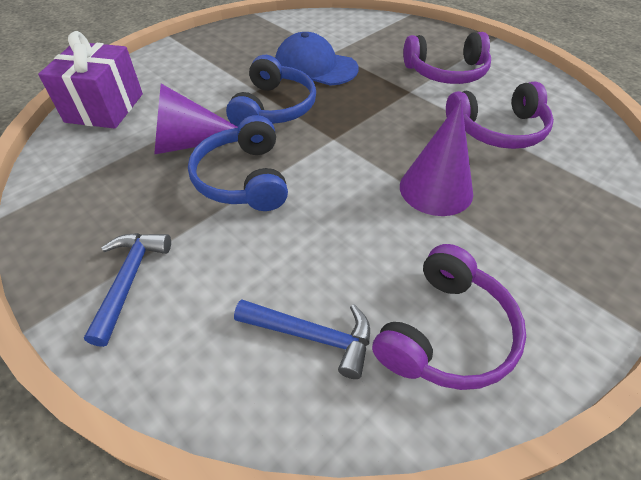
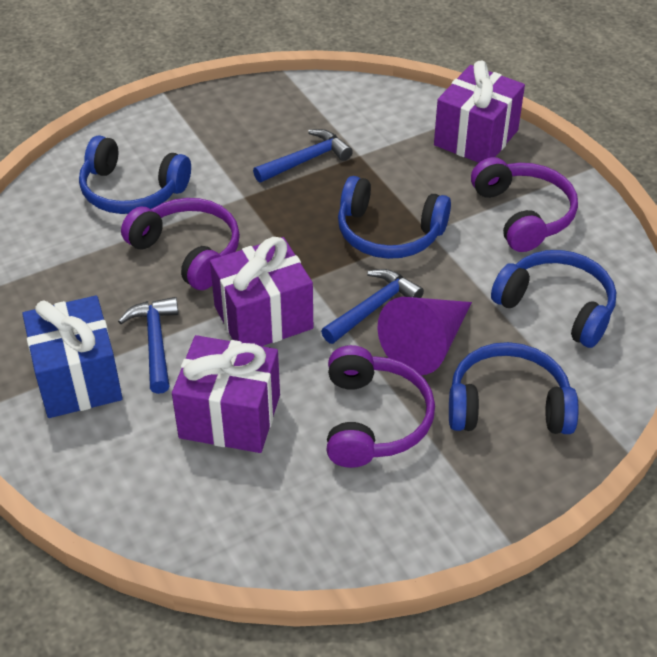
blue cap: [275,32,359,86] = 1 -> none = 0
blue gift: none = 0 -> [22,296,123,418] = 1
blue hammer: [84,233,171,347] [234,299,370,379] = 2 -> [118,297,179,394] [253,129,353,183] [321,269,424,344] = 3
blue headphones: [188,115,288,211] [226,55,316,127] = 2 -> [79,136,191,214] [338,176,451,259] [449,342,579,434] [491,250,616,348] = 4
purple cone: [154,84,238,155] [400,100,473,216] = 2 -> [378,297,472,375] = 1
purple gift: [38,31,143,129] = 1 -> [172,335,280,453] [210,237,313,346] [434,60,525,163] = 3

